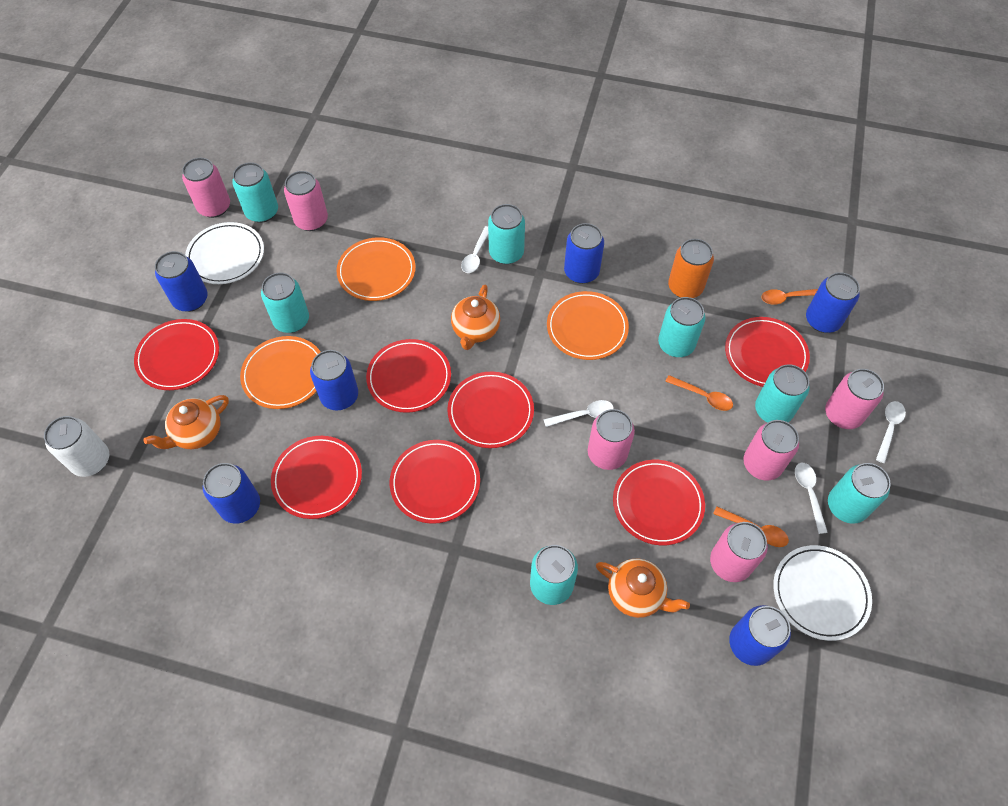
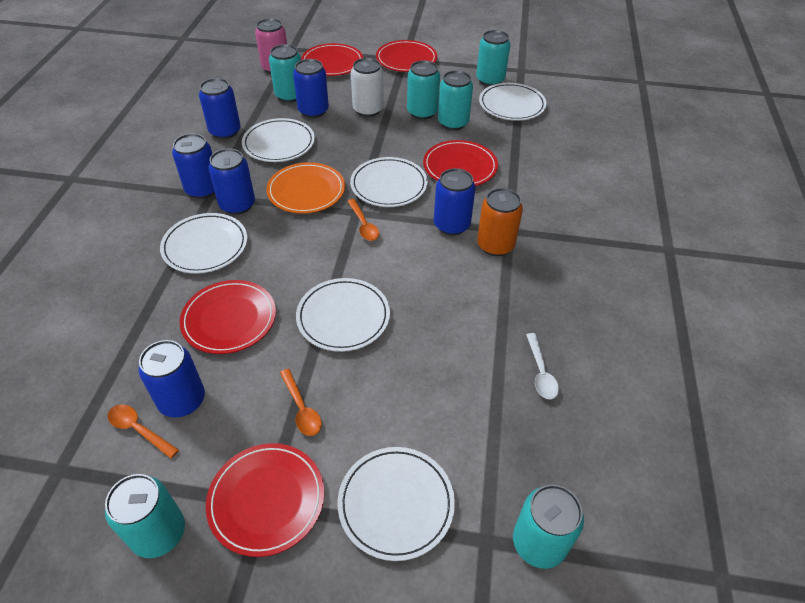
orange plate: [240,336,321,409] [336,237,416,301] [547,291,629,360] = 3 -> [266,162,345,214] = 1
orange teapot: [143,395,229,449] [451,285,500,350] [596,559,690,618] = 3 -> none = 0
pink can: [182,157,230,218] [284,171,328,231] [588,409,635,470] [710,522,768,582] [743,420,799,481] [825,369,884,429] = 6 -> [255,18,287,74] = 1
red plate: [134,319,219,390] [271,436,362,519] [366,339,451,413] [390,440,480,524] [447,372,534,448] [613,460,705,545] [725,317,810,387] = 7 -> [180,280,276,354] [206,443,324,557] [301,43,363,76] [376,40,437,72] [423,140,498,186] = 5
turquoise can: [232,162,278,223] [261,273,309,333] [488,204,525,264] [530,545,578,605] [658,297,705,357] [755,364,810,423] [828,463,891,524] = 7 -> [105,474,185,558] [269,44,301,102] [407,60,440,120] [438,70,473,130] [476,30,510,86] [513,484,584,569] = 6
white plate: [185,222,264,284] [773,545,872,641] = 2 -> [160,213,247,274] [242,118,315,162] [296,278,390,352] [338,447,455,561] [350,157,428,207] [479,83,547,121] = 6
white spoon: [461,226,488,273] [543,400,614,427] [795,463,828,534] [876,401,906,463] = 4 -> [526,333,559,400] = 1

